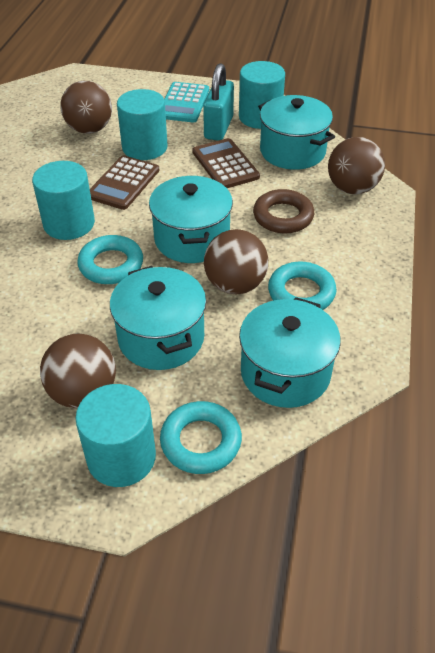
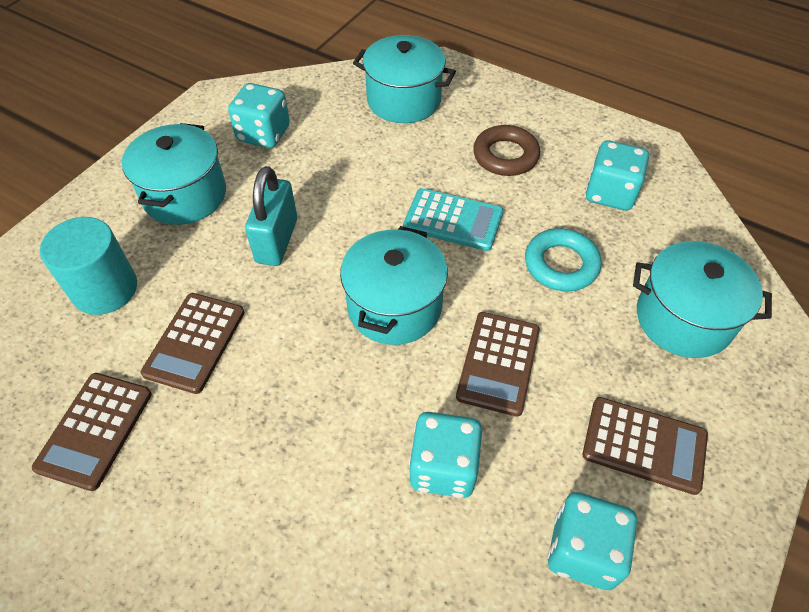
brown ball: [40,334,116,408] [60,81,112,134] [204,229,268,294] [328,137,385,194] = 4 -> none = 0
brown calculator: [90,155,159,210] [192,138,260,188] = 2 -> [32,373,152,491] [140,293,245,394] [456,312,540,417] [583,397,708,495] = 4
turquoise cylinder: [32,161,95,240] [75,384,156,487] [117,89,168,160] [239,61,285,129] = 4 -> [40,217,137,315] = 1
turquoise dice: none = 0 -> [228,83,290,148] [409,412,483,498] [547,492,637,590] [585,141,649,210] = 4
turquoise ring: [77,235,143,284] [160,401,242,474] [268,262,337,310] = 3 -> [525,228,601,291] = 1

